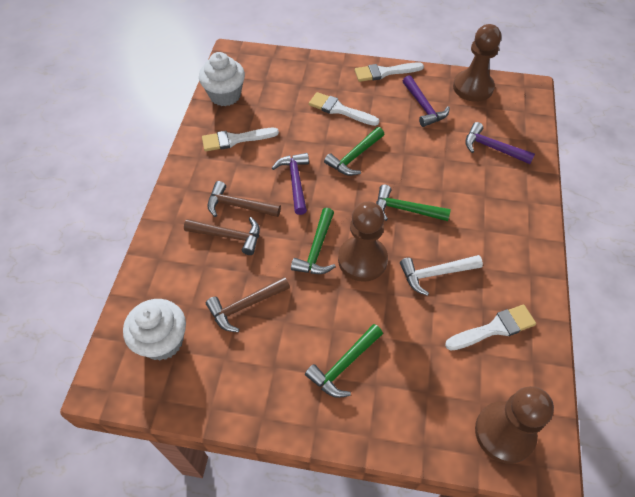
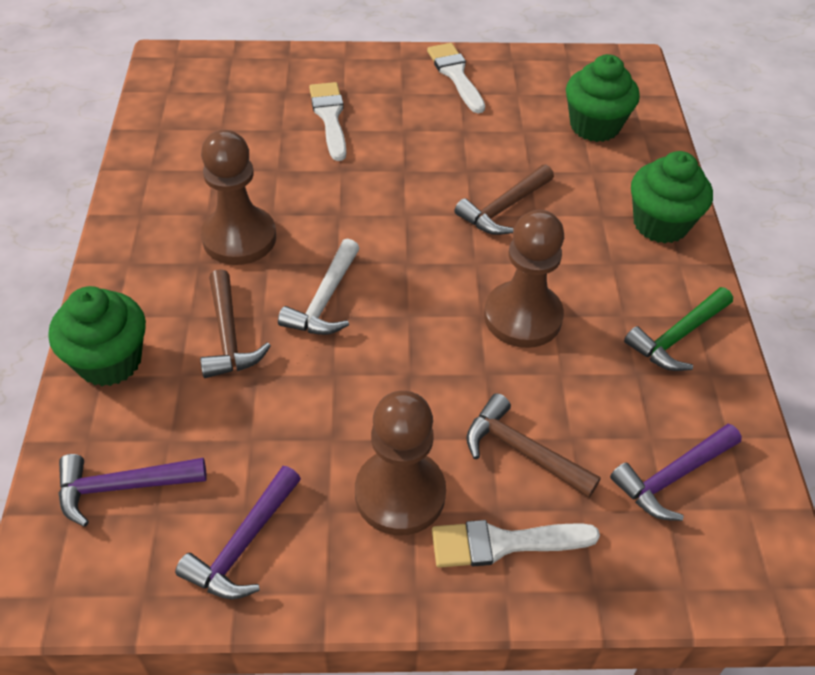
green cupcake: none = 0 -> [49,286,146,386] [566,54,640,142] [631,151,713,243] = 3
green hammer: [291,208,336,274] [305,324,383,398] [324,127,384,176] [376,185,451,221] = 4 -> [624,287,733,371] = 1
white brush: [202,128,279,151] [309,92,379,126] [355,62,424,82] [445,304,536,350] = 4 -> [309,82,346,161] [427,43,485,113] [432,520,600,568] = 3
white cupcake: [123,299,186,361] [199,52,245,106] = 2 -> none = 0

